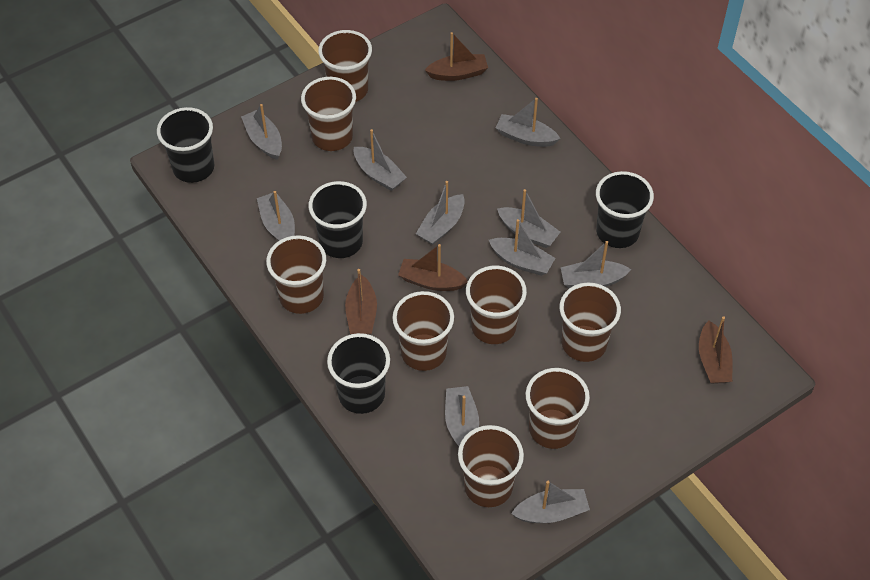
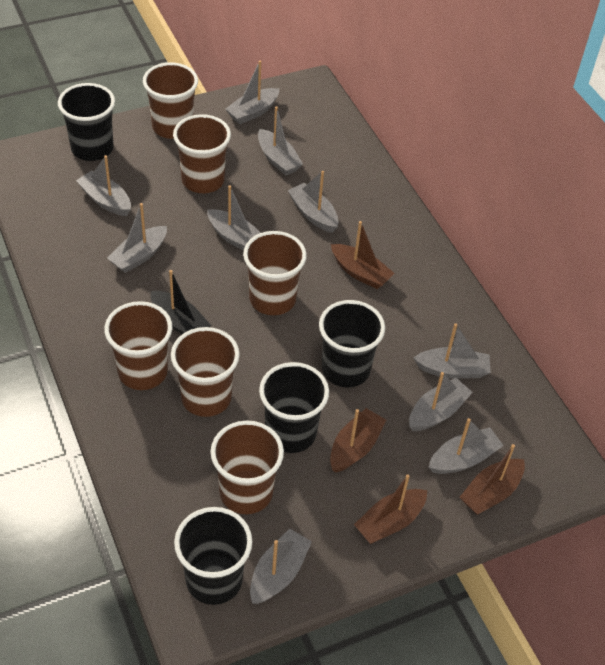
black boat: none = 0 -> [151,270,211,334] = 1
brown cup: [266,235,326,314] [301,77,356,151] [318,30,372,102] [392,291,454,371] [458,425,524,507] [466,266,527,344] [526,368,590,449] [559,282,621,362] = 8 -> [104,301,173,390] [143,62,198,139] [171,327,240,417] [173,114,231,193] [211,420,284,514] [243,231,307,315] = 6

